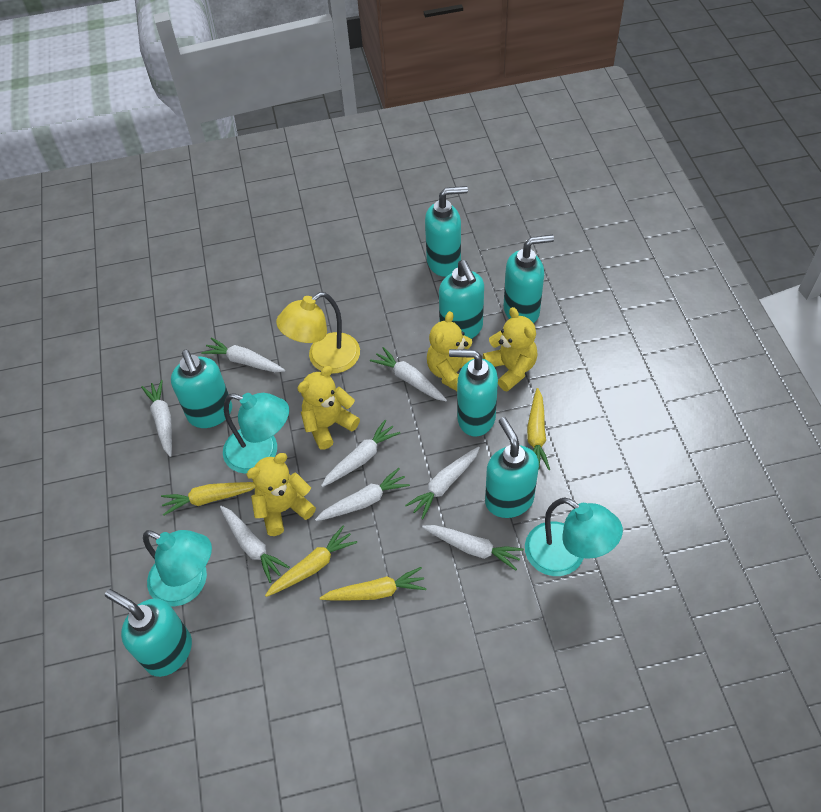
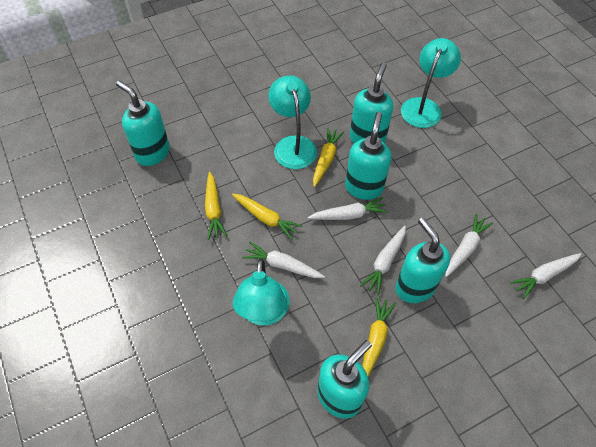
turquoise soap dispenser: [105,589,192,677] [171,350,232,428] [425,186,468,277] [439,260,484,339] [449,349,498,436] [485,417,539,518] [504,235,554,323] = 7 -> [116,80,170,166] [317,340,372,419] [345,112,392,200] [350,62,393,143] [395,217,450,303] = 5
white carrot: [141,380,172,457] [201,338,285,372] [220,506,290,583] [315,468,410,521] [321,420,400,487] [370,347,447,401] [405,446,480,520] [422,525,524,571] = 8 -> [242,242,325,278] [308,197,388,220] [360,226,406,295] [445,213,493,277] [510,253,582,299] = 5
yellow lamp: [276,292,360,373] = 1 -> none = 0
yellow teddy bear: [246,453,316,536] [297,366,360,450] [427,311,474,391] [483,307,538,392] = 4 -> none = 0

